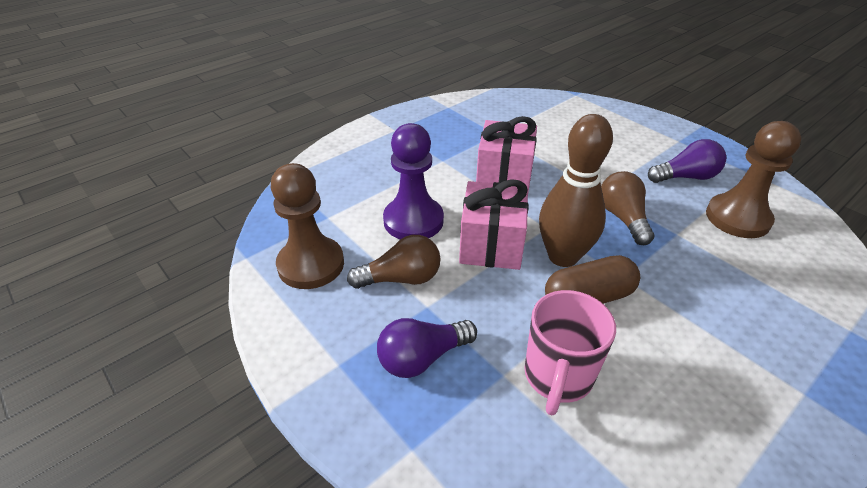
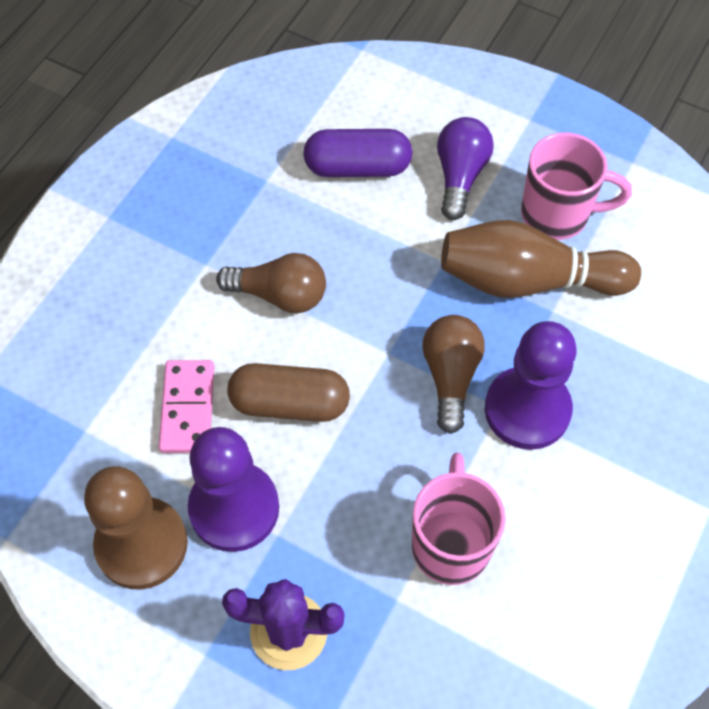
brown pawn: [271,163,344,289] [706,121,801,238] = 2 -> [84,466,188,589] = 1
pink domino: none = 0 -> [159,360,214,453] = 1
pink gift: [459,179,529,270] [476,116,537,192] = 2 -> none = 0
pink mug: [524,290,616,415] = 1 -> [412,453,506,585] [521,133,632,240] = 2
purple cactus: none = 0 -> [222,579,344,670] = 1
purple capsule: none = 0 -> [303,129,412,177] = 1
purple light bulb: [377,318,477,378] [648,139,726,183] = 2 -> [437,117,494,220] = 1
purple pawn: [383,123,444,239] = 1 -> [188,427,279,552] [485,321,577,450] = 2

